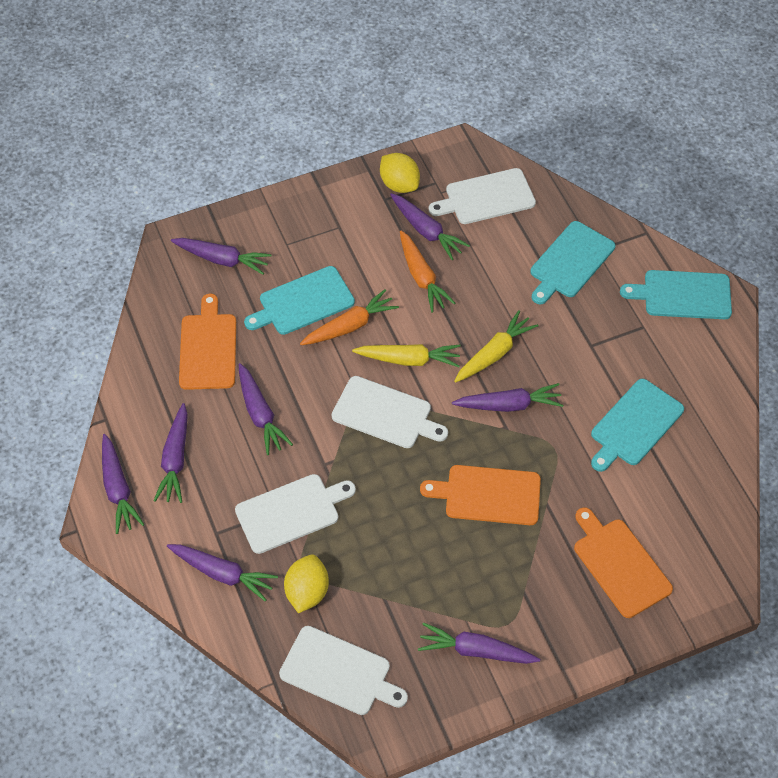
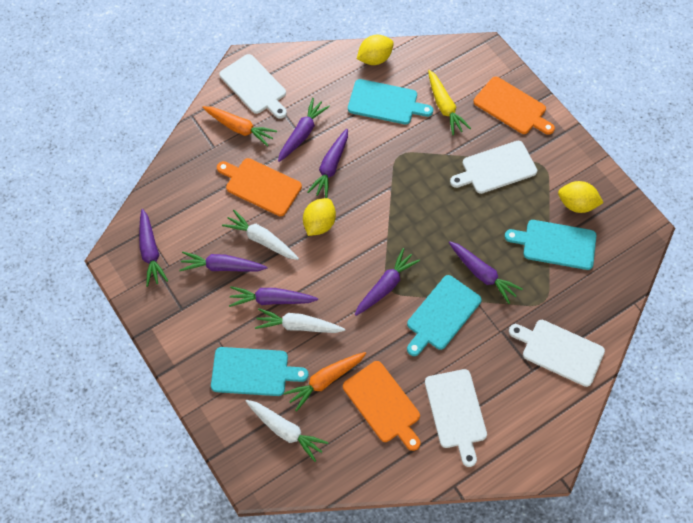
purple carrot: [102,434,145,534] [154,403,188,503] [167,544,278,602] [171,238,272,275] [238,363,293,455] [390,193,470,260] [418,622,540,664] [452,383,563,412] = 8 -> [139,209,168,287] [179,252,268,272] [229,286,318,307] [278,98,330,162] [308,129,348,198] [355,248,420,316] [449,241,523,304] = 7
white carrot: none = 0 -> [222,210,299,260] [246,400,328,462] [255,308,345,333] = 3
yellow carrot: [352,344,461,367] [455,310,538,382] = 2 -> [428,70,471,135] = 1
yellow lemon: [284,554,329,613] [380,153,420,193] = 2 -> [303,198,336,236] [357,35,394,65] [558,181,604,213] = 3

